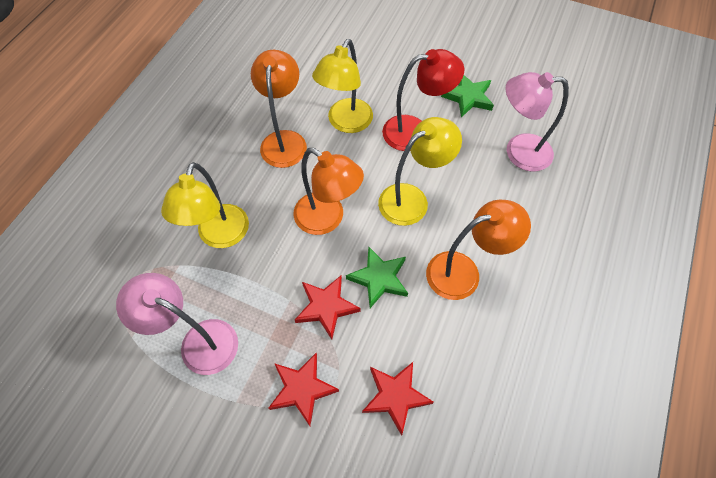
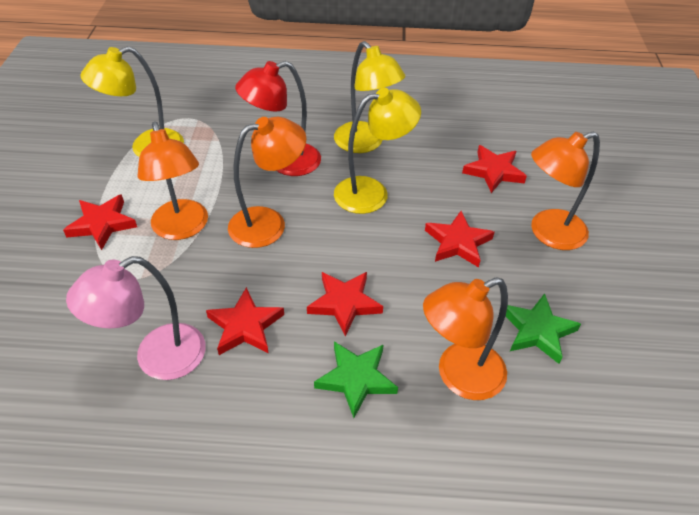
orange lamp: [251,50,307,168] [294,148,364,235] [426,200,531,300] = 3 -> [137,122,208,240] [228,117,306,248] [423,277,508,400] [531,131,600,250] = 4
pink lamp: [116,273,238,375] [505,72,569,172] = 2 -> [66,256,206,380] = 1
red star: [268,353,339,426] [295,276,361,340] [362,362,434,436] = 3 -> [63,194,137,250] [206,287,284,355] [307,272,383,336] [425,211,494,267] [462,145,527,193] = 5

